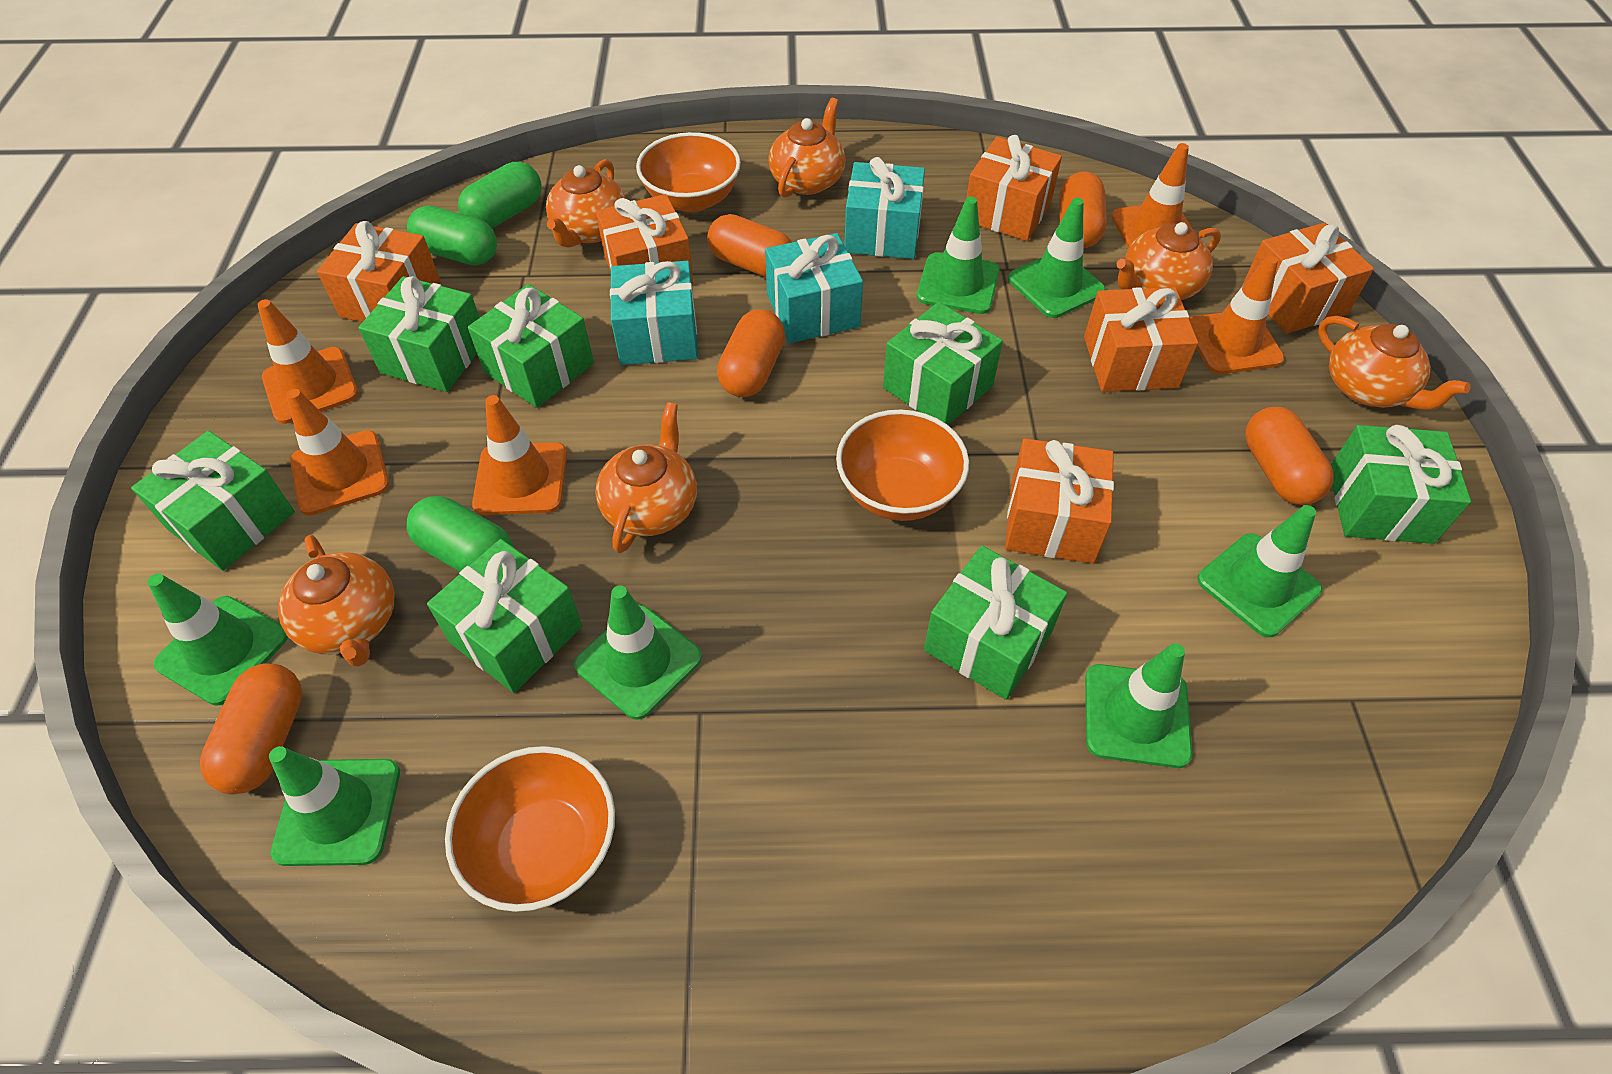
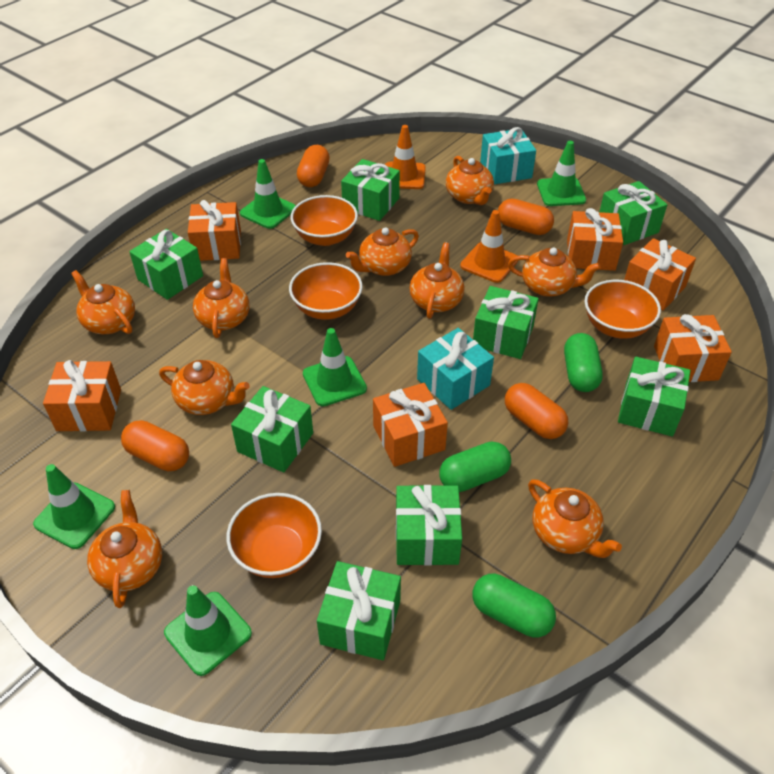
green gift: [131,431,295,571] [358,276,480,392] [427,539,582,693] [468,284,594,408] [883,302,1003,425] [924,545,1067,700] [1331,425,1471,544] = 7 -> [129,229,203,300] [231,386,313,473] [317,561,401,660] [341,159,400,221] [396,485,462,566] [473,286,539,359] [600,181,667,245] [618,356,690,437] = 8
green traffic cone: [147,574,288,706] [269,746,400,866] [574,586,702,720] [917,197,1000,314] [1008,198,1106,318] [1085,643,1192,768] [1197,505,1322,637] = 7 -> [33,464,115,549] [164,585,252,676] [240,159,296,229] [303,328,367,406] [537,141,586,206] = 5
orange bowl: [445,746,615,912] [636,132,741,213] [836,410,969,521] = 3 -> [226,493,322,578] [289,262,363,320] [291,195,358,246] [585,280,661,339] = 4
orange capsule: [200,664,302,794] [707,214,792,277] [717,309,785,397] [1059,171,1107,248] [1245,407,1334,505] = 5 -> [121,420,189,471] [297,145,330,187] [498,198,554,235] [505,383,568,439] = 4
orange teapot: [278,535,395,667] [546,159,626,248] [595,402,697,553] [768,98,846,198] [1117,222,1221,300] [1318,316,1471,410] = 6 -> [71,270,135,334] [87,490,162,608] [159,360,250,415] [193,258,250,338] [346,227,419,276] [409,242,465,319] [446,156,494,205] [508,248,601,297] [528,479,622,558] = 9
orange traffic cone: [257,299,358,424] [286,389,389,515] [472,395,567,515] [1111,143,1192,249] [1189,256,1284,374] = 5 -> [385,125,426,189] [460,210,519,283] = 2
turquoise gift: [610,261,698,365] [765,233,863,343] [844,157,925,259] = 3 -> [417,328,494,410] [480,127,536,184] = 2

